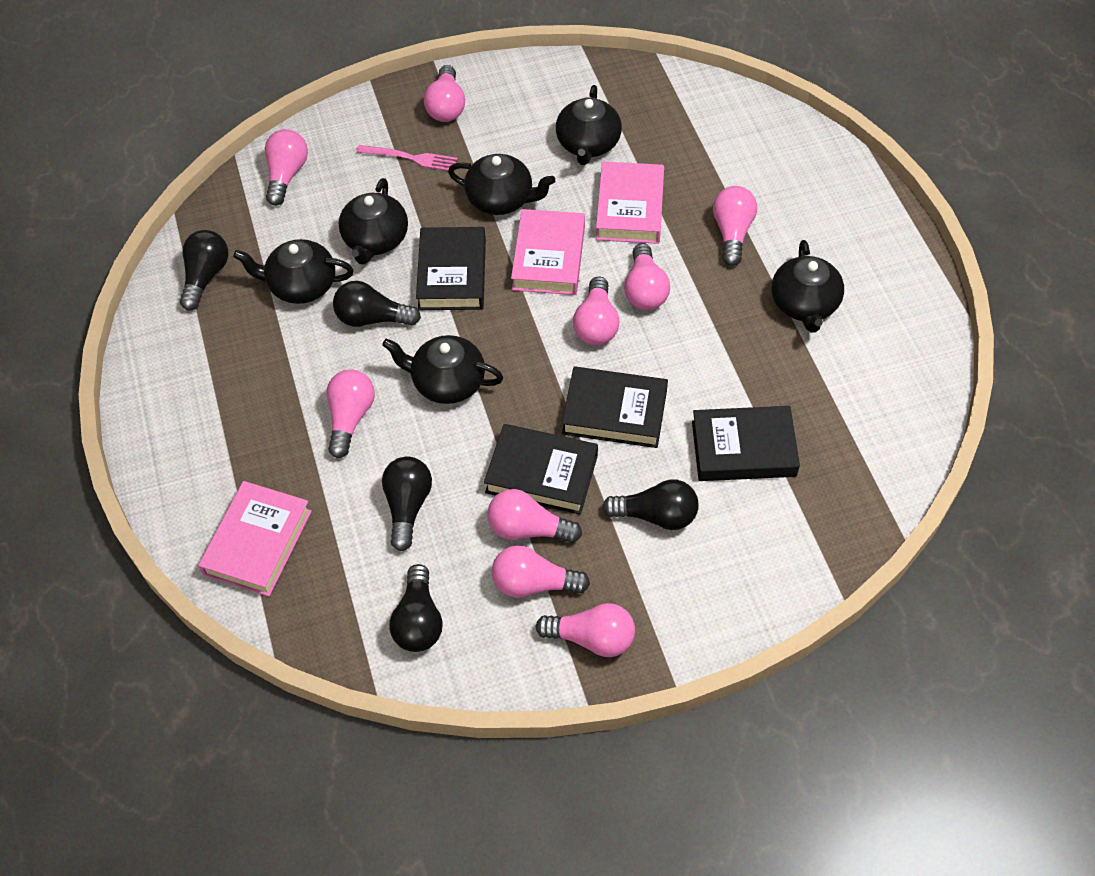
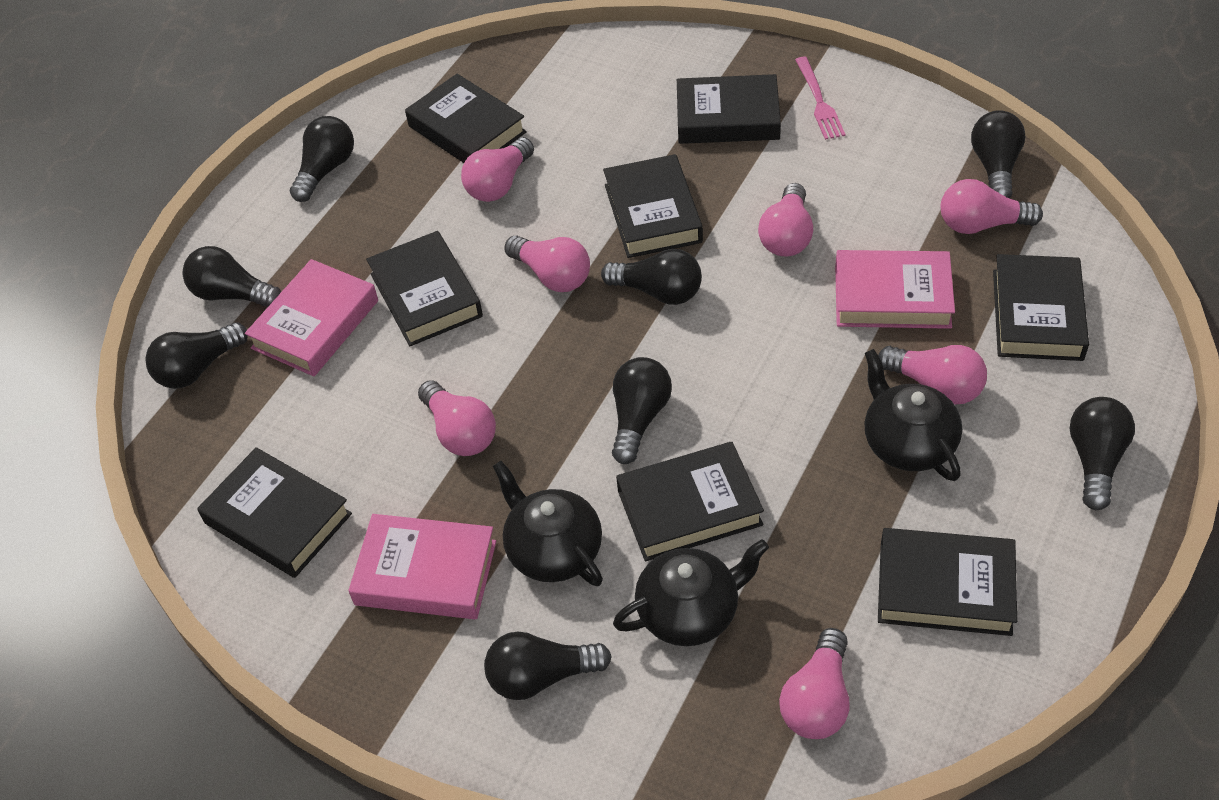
black book: [416,227,486,310] [484,424,598,515] [562,366,668,448] [692,406,800,481] = 4 -> [197,447,352,578] [366,231,483,346] [405,74,527,163] [603,154,703,258] [616,442,764,561] [677,74,781,144] [878,528,1017,636] [993,254,1089,361] = 8
black light bulb: [180,230,229,311] [333,281,421,327] [382,456,432,551] [389,564,443,652] [602,480,698,530] = 5 -> [145,322,248,389] [182,246,281,307] [290,116,354,202] [484,632,612,700] [601,249,702,305] [612,357,672,464] [971,110,1025,199] [1070,397,1135,510] = 8
black teapot: [233,239,354,304] [339,178,408,265] [382,335,503,404] [448,154,555,215] [556,85,622,165] [772,240,844,333] = 6 -> [493,461,603,586] [613,539,769,646] [865,349,962,481] = 3
pink light bulb: [265,129,308,206] [326,370,375,458] [424,65,465,122] [487,489,582,543] [492,545,590,598] [536,603,635,657] [573,276,620,345] [624,243,670,310] [713,186,757,266] = 9 -> [418,380,496,456] [461,137,534,202] [504,236,590,292] [758,183,813,256] [779,628,849,739] [878,345,987,405] [941,179,1043,234] = 7

